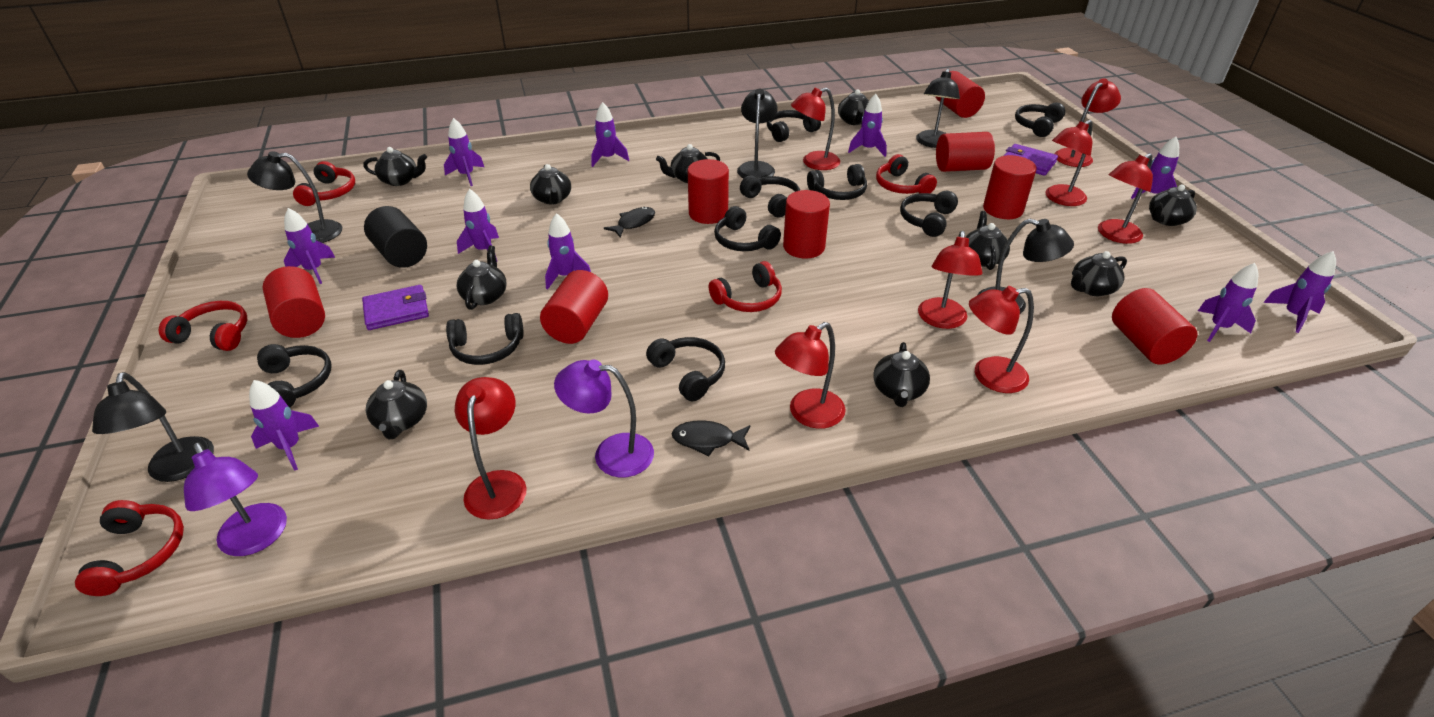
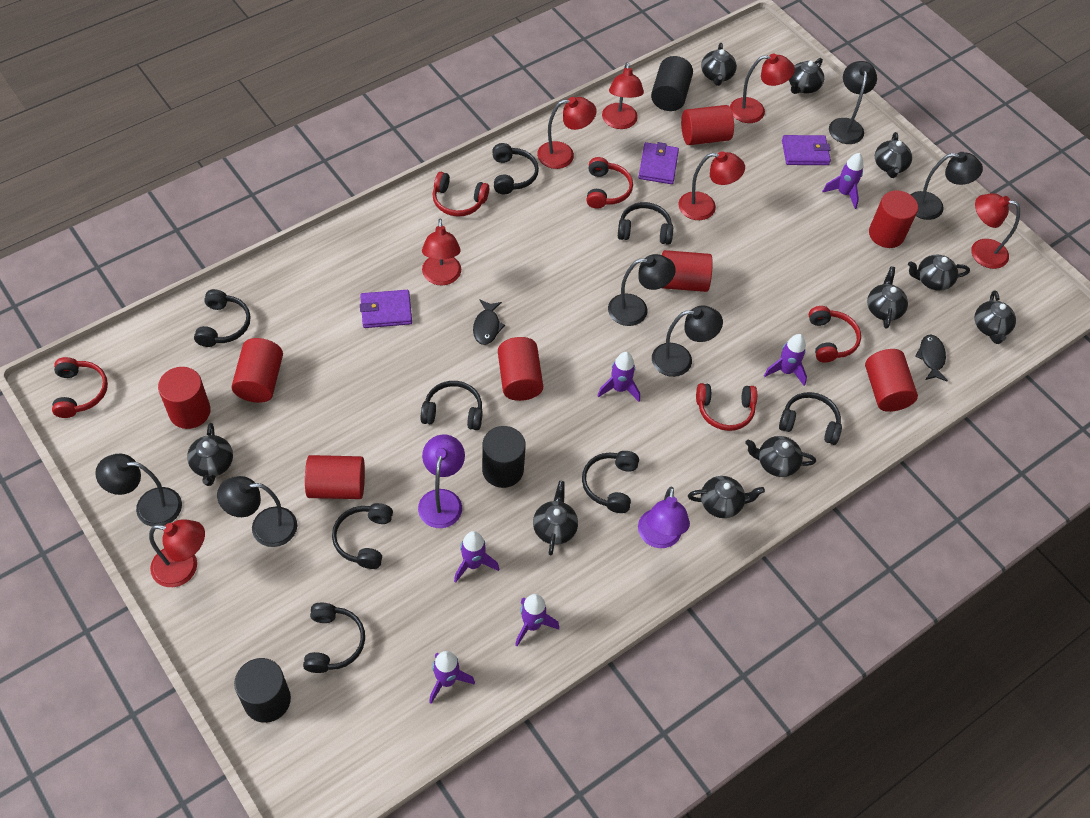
black cylinder: [364,206,427,268] = 1 -> [234,658,291,723] [482,426,526,488] [651,56,693,111] = 3
black headphones: [257,344,331,408] [446,313,524,365] [646,337,725,401] [714,206,781,251] [740,175,800,217] [767,110,821,142] [807,164,867,200] [900,191,958,237] [1015,103,1066,137] = 9 -> [194,289,250,347] [303,603,365,673] [332,503,393,569] [421,381,483,430] [492,143,539,194] [582,451,639,513] [618,202,673,245] [779,392,842,445] = 8
black lamp: [92,372,214,482] [247,151,342,243] [737,89,778,178] [916,68,960,148] [978,219,1074,314] = 5 -> [95,454,182,527] [217,476,297,547] [608,254,676,326] [652,306,723,377] [829,61,877,144] [911,152,983,220] = 6
purple rocket: [249,380,319,471] [284,208,335,284] [444,118,484,186] [457,189,499,260] [545,213,591,290] [591,102,629,167] [848,94,887,157] [1131,137,1179,199] [1198,263,1258,342] [1263,251,1336,333] = 10 -> [429,651,475,704] [454,531,499,583] [515,594,559,646] [597,352,640,402] [764,334,807,386] [822,153,863,209] = 6
purple wallet: [362,285,429,330] [1004,144,1058,176] = 2 -> [360,290,412,328] [639,142,679,184] [782,135,831,165] = 3
red lamp: [455,377,527,520] [775,322,846,429] [791,88,840,170] [918,231,982,329] [969,286,1034,393] [1045,120,1092,206] [1054,78,1121,167] [1098,153,1153,244] = 8 -> [149,519,205,587] [422,219,461,286] [537,97,597,169] [602,62,644,129] [679,151,745,220] [730,53,795,123] [971,193,1020,269] = 7

